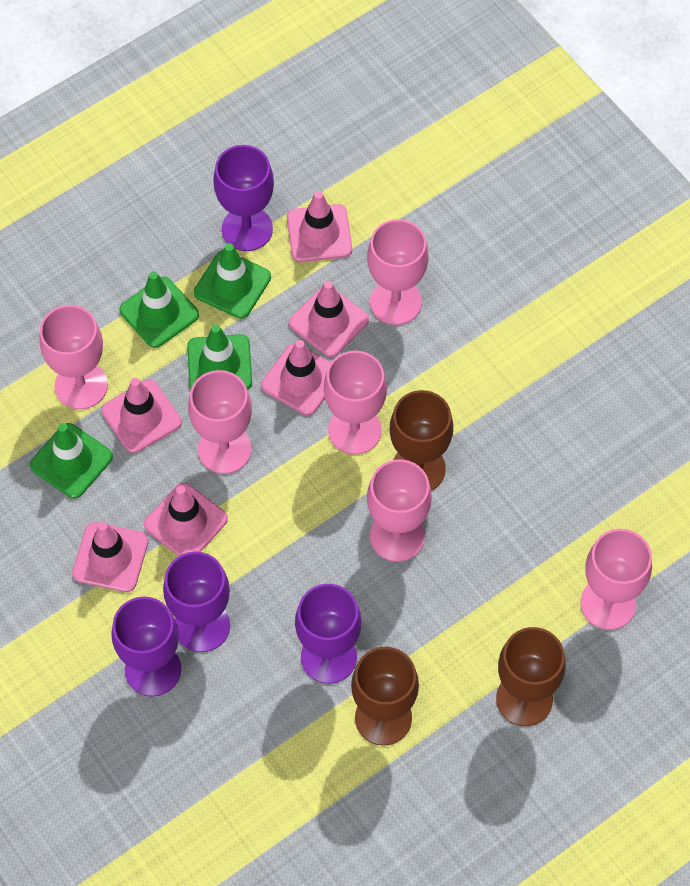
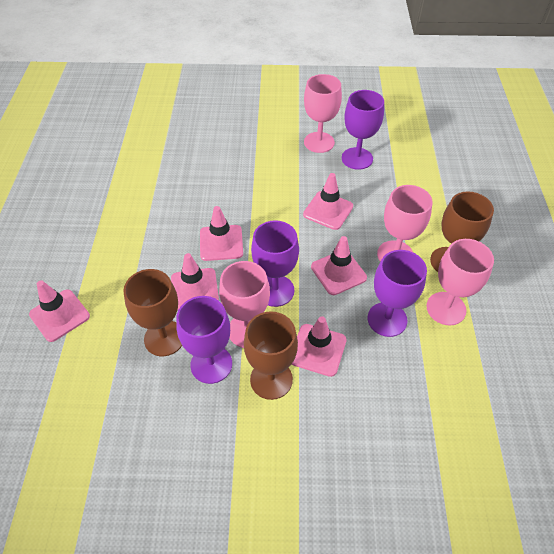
green traffic cone: [30,423,113,499] [119,271,199,348] [187,325,252,390] [194,243,271,319] = 4 -> none = 0
pink goblet: [39,305,108,409] [188,370,252,474] [324,351,387,455] [367,219,429,325] [367,459,432,562] [580,529,652,630] = 6 -> [219,261,270,348] [304,74,342,153] [377,185,433,262] [426,239,494,325] = 4

